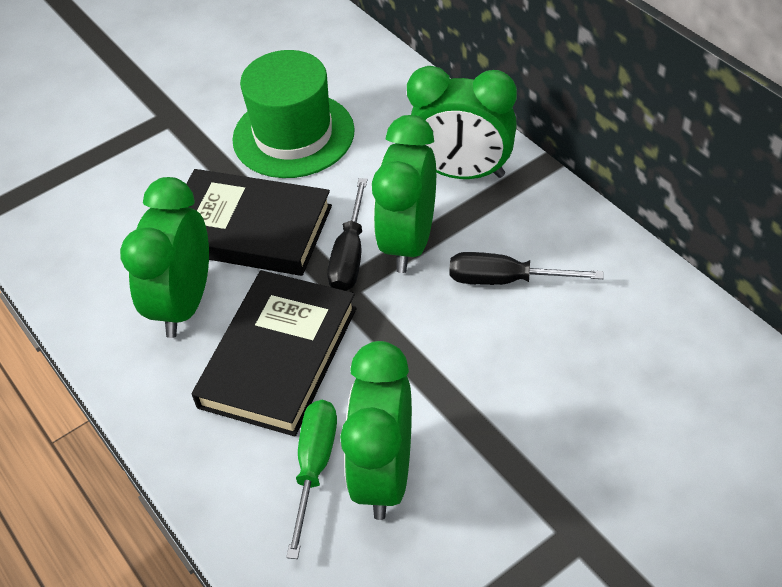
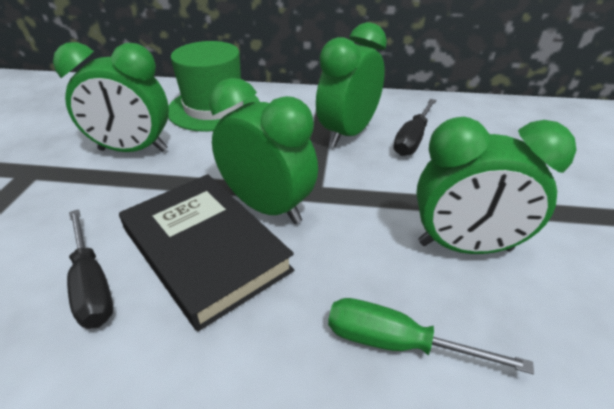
black book: [186,169,332,276] [192,270,357,436] = 2 -> [119,174,294,331] = 1

